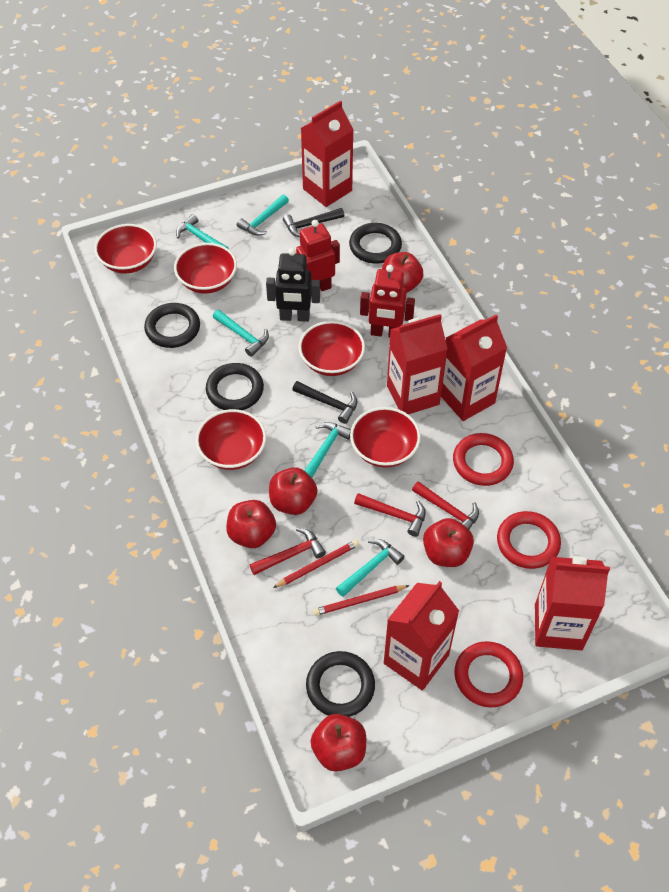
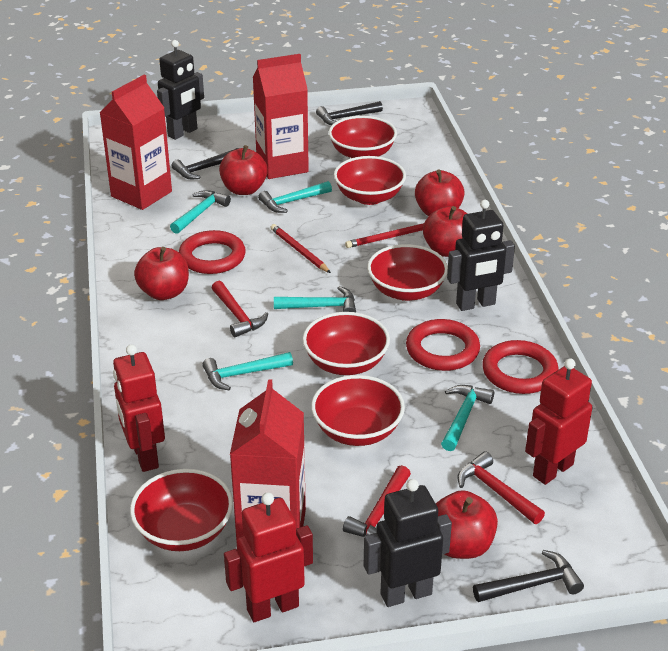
black hammer: [283,208,344,237] [292,381,358,424] = 2 -> [172,148,239,179] [316,101,383,125] [473,550,584,602] = 3
black ring: [144,303,200,348] [206,363,264,410] [306,651,375,717] [349,223,402,264] = 4 -> none = 0
black robot: [266,248,320,322] = 1 -> [157,40,204,140] [364,479,452,607] [447,200,515,311] = 3
red bowl: [94,224,157,274] [174,243,237,294] [196,409,266,470] [299,321,365,376] [350,407,421,468] = 5 -> [130,469,233,551] [302,312,390,375] [311,375,405,446] [329,116,397,158] [334,156,406,205] [367,244,448,301] = 6
red carton: [301,100,354,207] [384,581,459,690] [387,314,448,414] [441,314,507,421] [535,556,610,650] = 5 -> [99,75,172,210] [230,379,306,542] [253,54,309,179] = 3
red robot: [295,220,340,291] [360,265,415,338] = 2 -> [113,345,165,472] [224,492,313,622] [525,358,592,485] = 3

